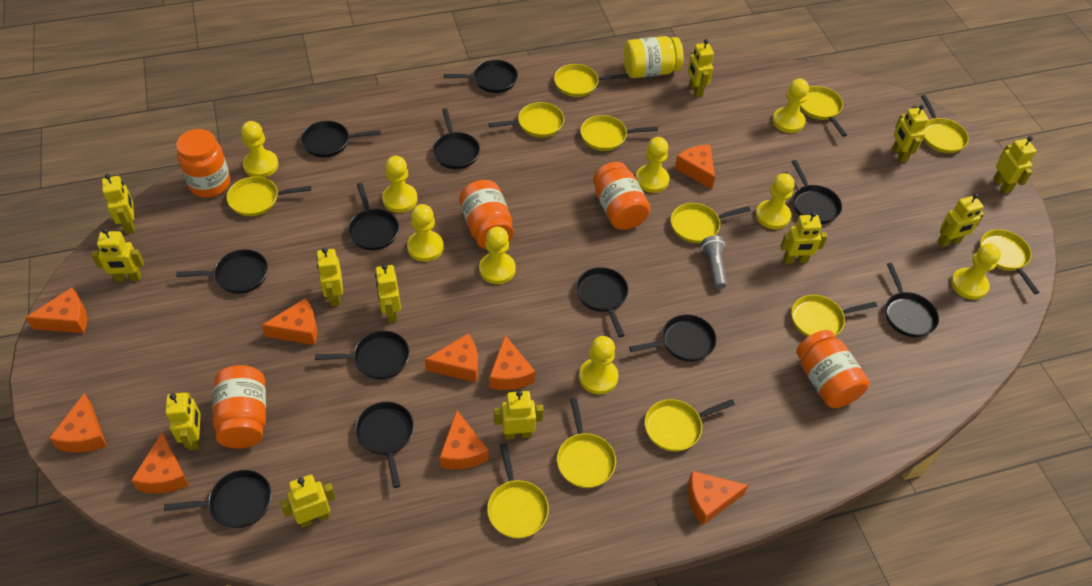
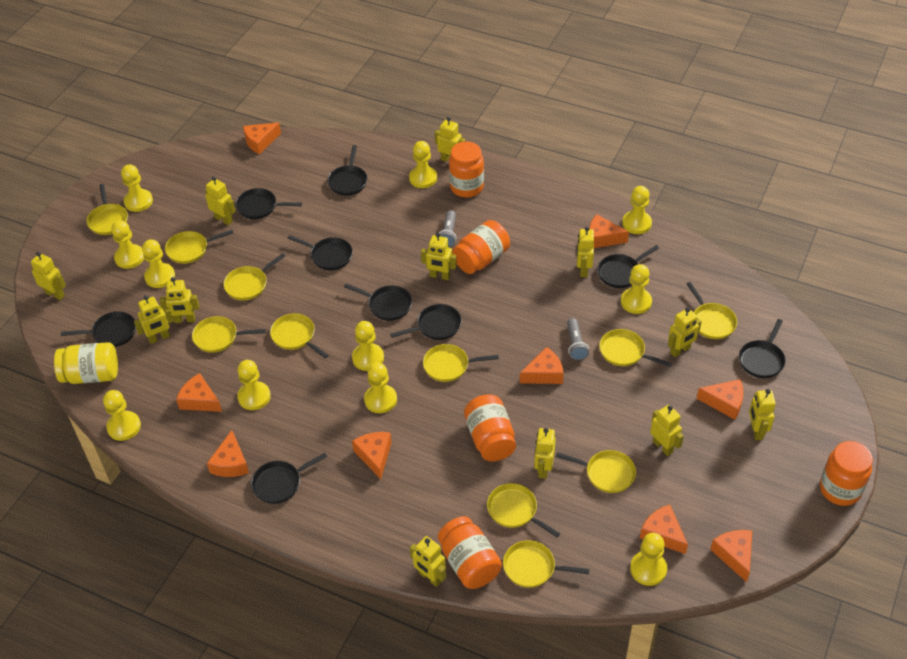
black pan: [164,470,272,528] [176,249,268,294] [301,121,381,157] [315,331,410,379] [348,183,399,250] [355,402,414,488] [432,108,480,169] [443,60,518,93] [576,267,629,337] [629,315,717,362] [791,160,842,224] [885,263,939,337] = 12 -> [61,311,136,347] [236,188,302,219] [251,453,327,504] [287,235,353,270] [327,145,367,196] [344,284,412,321] [390,304,462,340] [597,245,659,288] [739,319,786,378] = 9
grey flashlight: [702,236,727,289] = 1 -> [439,210,457,247] [567,318,589,361] = 2
yellow pan: [227,176,311,216] [487,443,549,538] [488,102,564,138] [554,64,628,97] [557,398,616,488] [580,115,658,151] [645,399,735,452] [671,203,750,243] [791,295,877,337] [800,86,847,137] [921,95,969,153] [980,229,1040,294] = 12 -> [87,184,128,235] [165,230,233,264] [192,316,266,353] [224,253,285,300] [270,313,328,358] [423,344,499,382] [487,483,560,537] [503,540,589,588] [556,450,636,493] [599,329,672,367] [687,282,737,339] = 11
yellow pawn: [241,121,278,177] [382,156,418,213] [407,204,444,262] [479,227,516,284] [579,336,618,395] [635,137,670,193] [756,173,795,230] [772,79,809,133] [951,243,1001,300] = 9 -> [103,390,141,441] [111,220,144,269] [121,164,153,212] [142,239,175,288] [237,360,271,410] [352,321,384,371] [364,363,397,413] [409,141,437,188] [621,264,652,314] [622,186,652,234] [630,533,667,586] = 11

